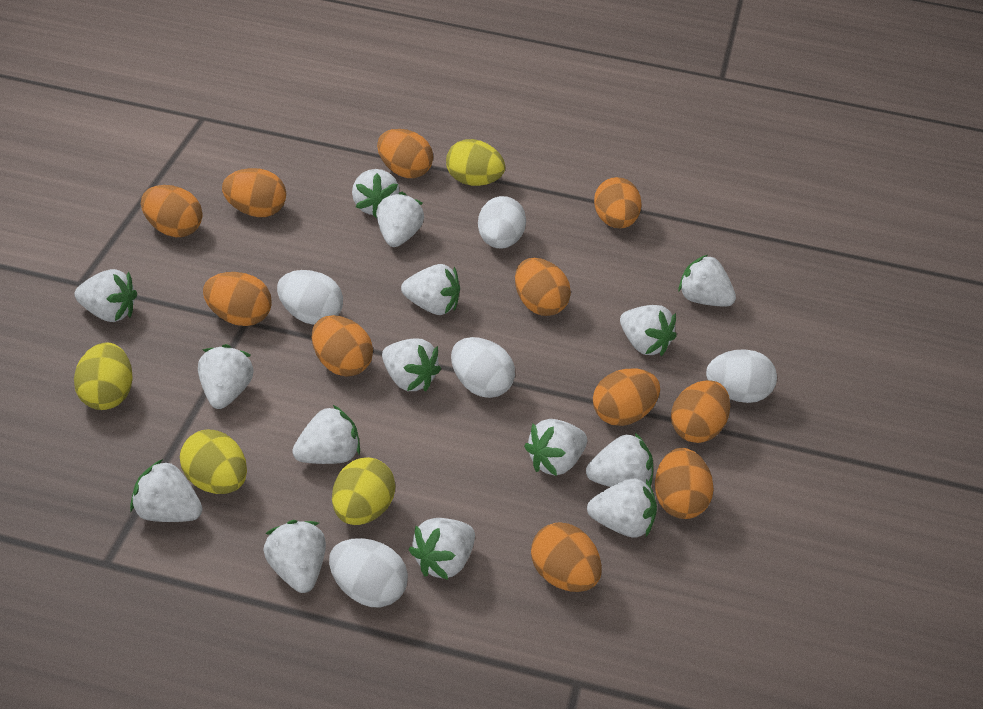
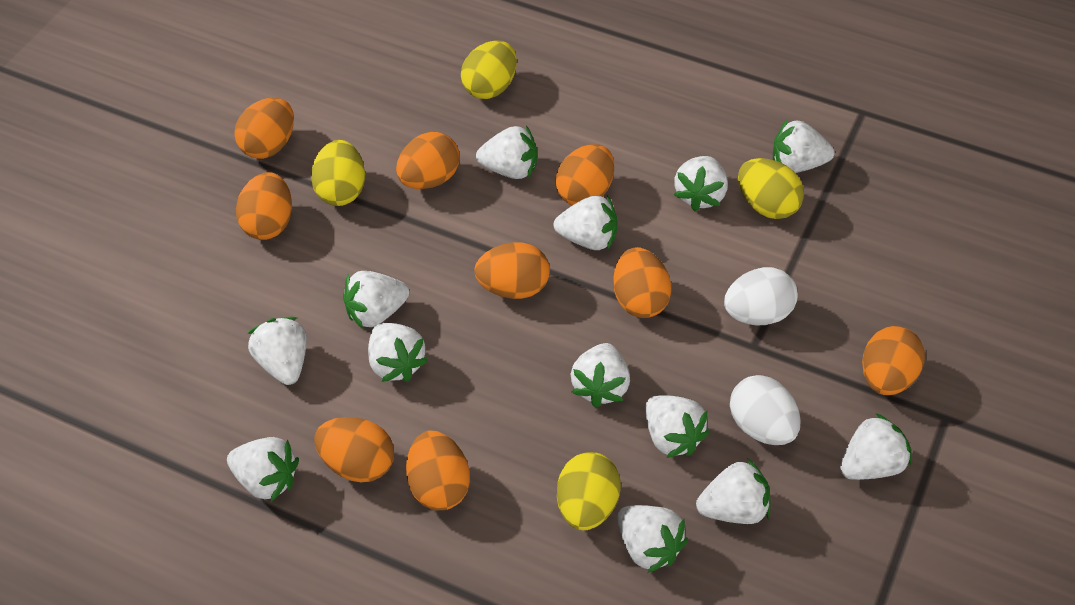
orange egg: [141,185,203,237] [203,272,272,326] [222,168,286,217] [312,315,373,377] [377,129,433,178] [515,258,571,316] [531,522,602,592] [593,369,660,426] [594,177,641,228] [655,448,714,519] [671,380,730,443] = 11 -> [234,98,294,159] [236,172,292,240] [314,417,394,482] [396,132,460,189] [406,431,470,510] [474,242,550,299] [555,144,614,206] [613,247,671,318] [862,326,925,395] = 9
white egg: [277,270,343,325] [329,538,408,607] [451,337,515,398] [478,196,526,249] [706,349,777,403] = 5 -> [724,267,798,325] [730,375,801,445] = 2
white strawberry: [74,269,137,322] [130,459,203,522] [198,344,254,409] [264,520,326,593] [292,405,360,464] [352,169,400,218] [376,192,424,247] [382,339,441,391] [401,264,460,315] [408,518,475,580] [524,419,587,476] [586,433,653,487] [587,479,657,538] [620,305,676,356] [679,255,736,307] = 15 -> [227,437,299,502] [248,317,307,385] [343,271,410,328] [368,323,428,382] [476,126,537,179] [554,195,618,250] [571,343,630,408] [617,505,688,573] [645,395,709,458] [674,156,728,211] [696,458,771,524] [773,120,834,173] [840,413,911,480] = 13

